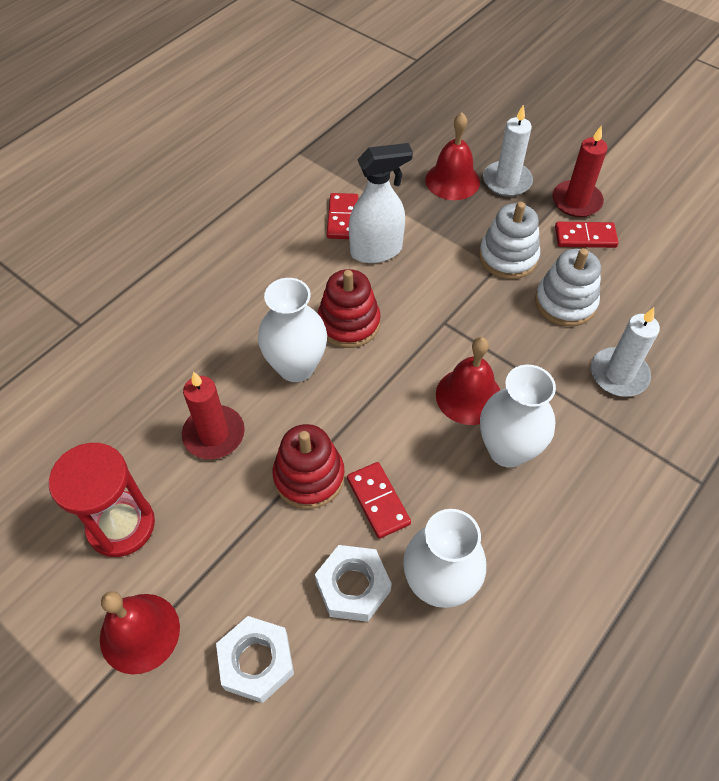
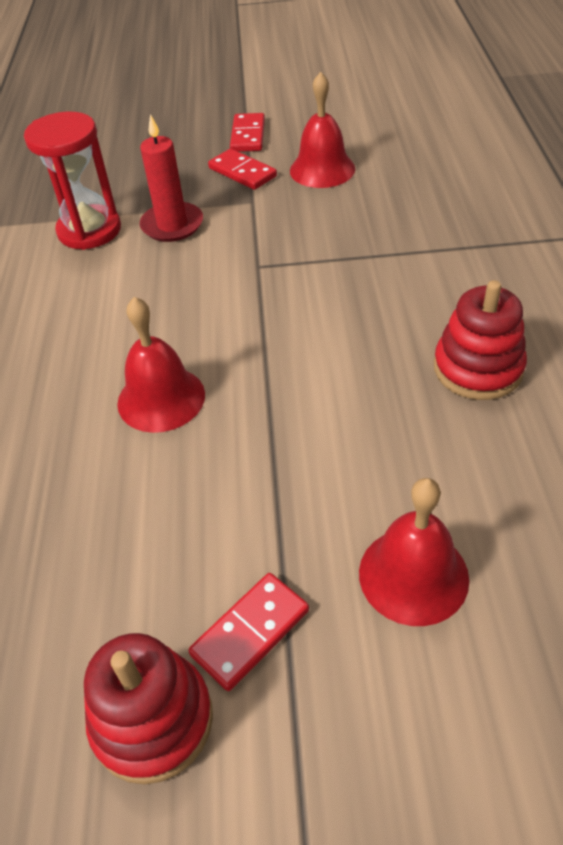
red candle: [182,371,245,459] [552,126,608,217] = 2 -> [140,114,203,242] = 1
white candle: [483,104,533,197] [591,307,660,397] = 2 -> none = 0
white nut: [216,616,294,703] [315,545,392,622] = 2 -> none = 0
white spray bottle: [349,143,413,263] = 1 -> none = 0
white stacking toy: [479,202,540,279] [535,248,601,326] = 2 -> none = 0
white vase: [258,278,327,382] [403,509,486,608] [480,365,556,468] = 3 -> none = 0

